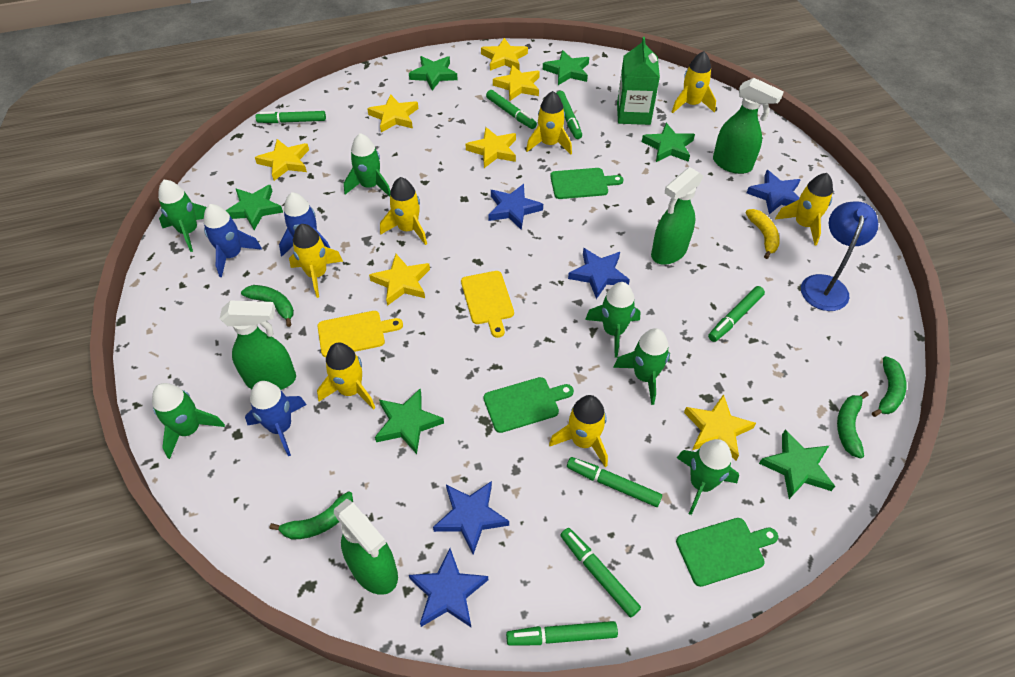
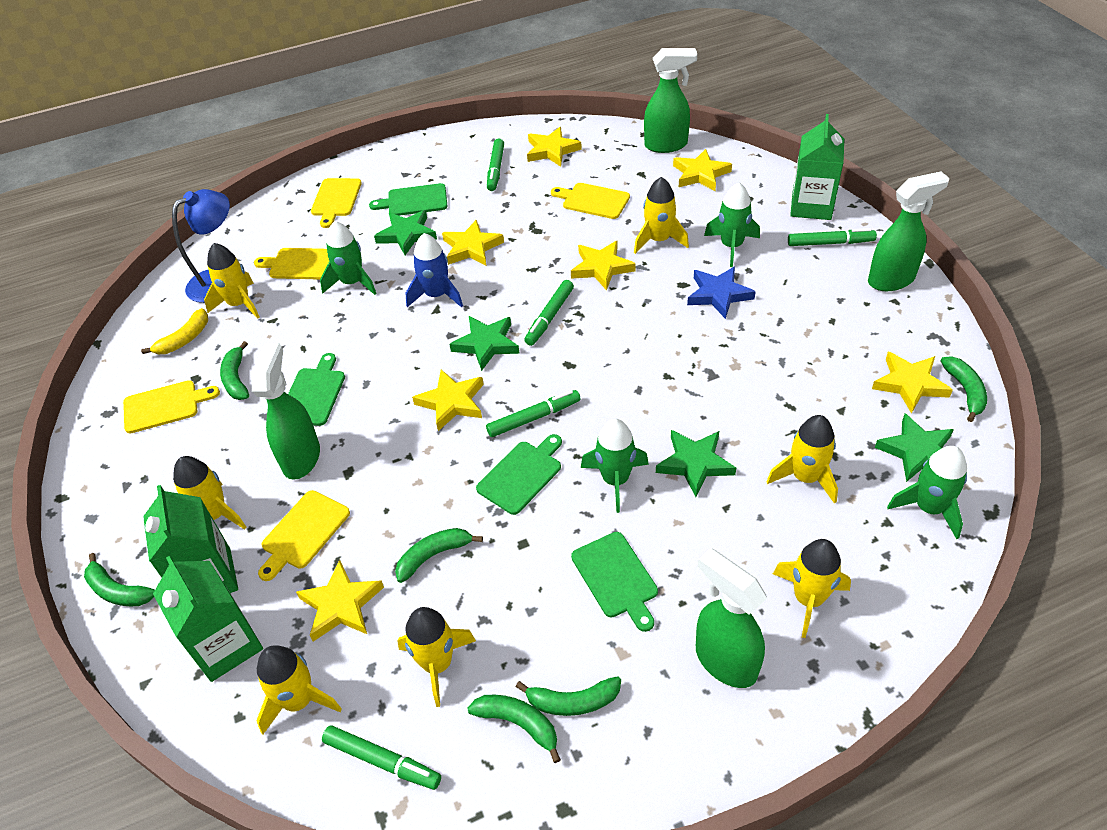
blue rocket: [204,204,262,277] [245,381,307,456] [279,192,331,256] = 3 -> [406,233,463,307] = 1
blue star: [409,548,488,627] [433,481,509,555] [488,184,543,230] [568,248,630,299] [747,170,801,214] = 5 -> [687,267,756,319] = 1
green banana: [241,285,294,327] [269,491,353,540] [837,392,869,459] [872,356,906,417] = 4 -> [84,553,155,606] [220,341,249,400] [395,528,483,583] [467,695,561,763] [516,676,621,716] [940,356,987,422] = 6
green carton: [617,37,660,125] = 1 -> [143,485,238,593] [153,556,263,682] [790,114,844,220] = 3
green cutting board: [484,377,574,433] [550,168,623,199] [676,518,778,587] = 3 -> [288,353,345,426] [369,183,447,216] [476,434,562,515] [571,532,658,632] = 4
green marker: [255,111,326,123] [486,90,537,129] [506,621,618,645] [556,91,582,139] [560,528,641,617] [567,457,662,507] [708,286,765,342] = 7 -> [322,725,441,790] [486,390,581,437] [487,139,504,191] [524,280,574,346] [788,228,877,246] = 5
green rocket: [152,383,225,459] [158,180,207,252] [344,133,390,197] [585,282,641,358] [613,328,670,405] [677,439,739,515] = 6 -> [320,221,377,295] [581,419,649,513] [704,182,760,267] [887,446,967,539] = 4
green star: [225,185,283,230] [375,389,444,454] [409,56,458,91] [543,50,589,85] [642,123,695,162] [759,430,835,499] = 6 -> [374,210,437,255] [449,316,520,371] [656,430,736,497] [875,413,954,482] = 4
yellow cutting board: [318,311,403,357] [461,271,514,338] = 2 -> [123,380,220,433] [254,248,329,280] [258,490,350,581] [311,178,362,228] [551,183,630,219] = 5

